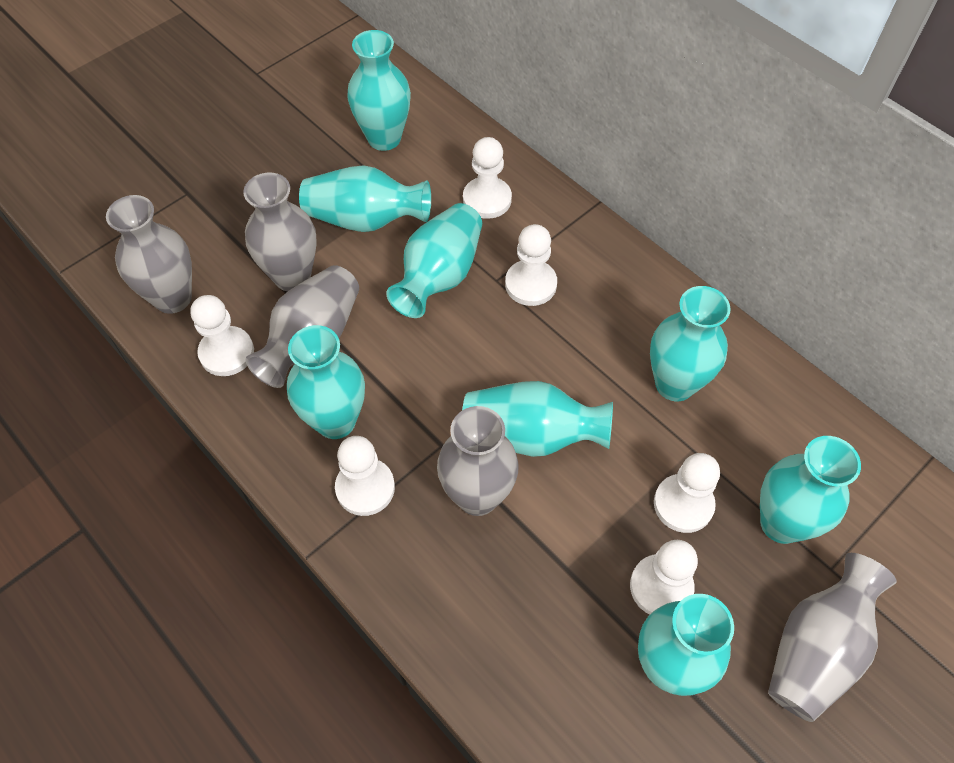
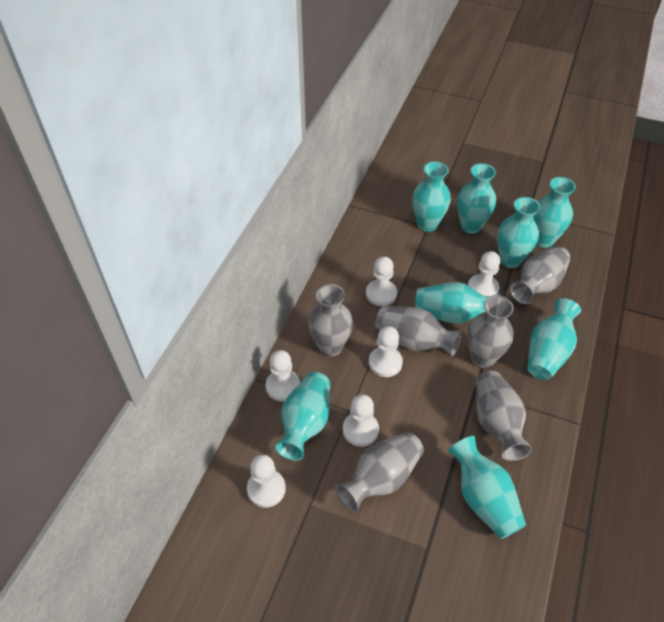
grey vase: [106,195,192,314] [243,173,317,291] [246,265,359,388] [437,406,519,516] [768,553,897,722] = 5 -> [308,284,353,357] [335,432,424,512] [375,306,462,356] [467,295,514,368] [476,371,532,461] [510,246,571,304] = 6

